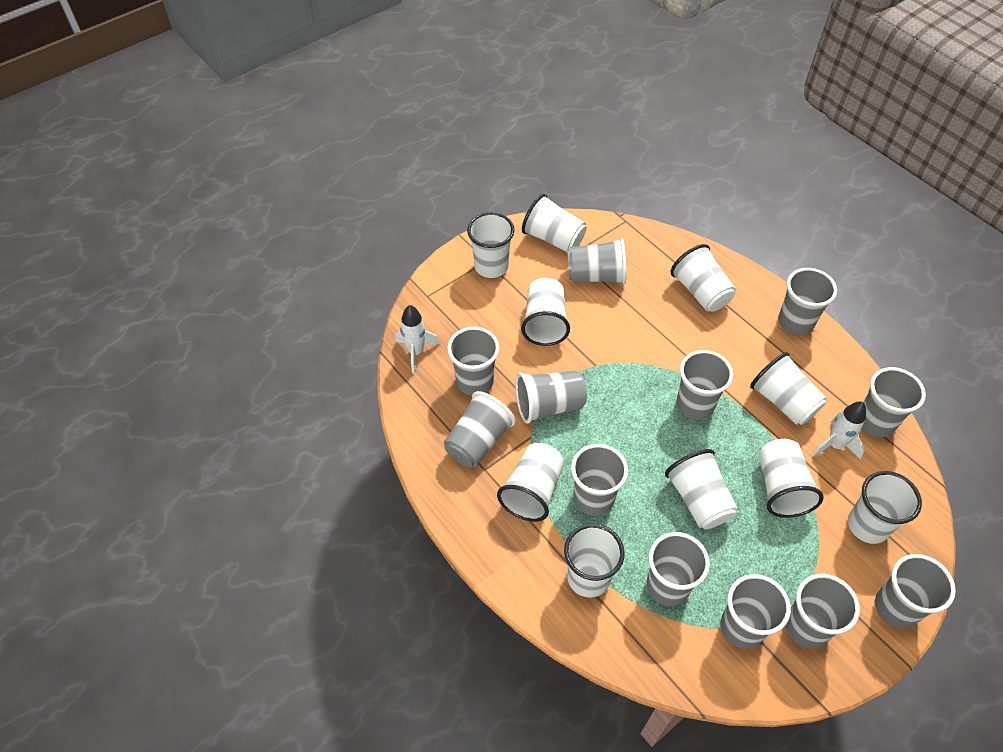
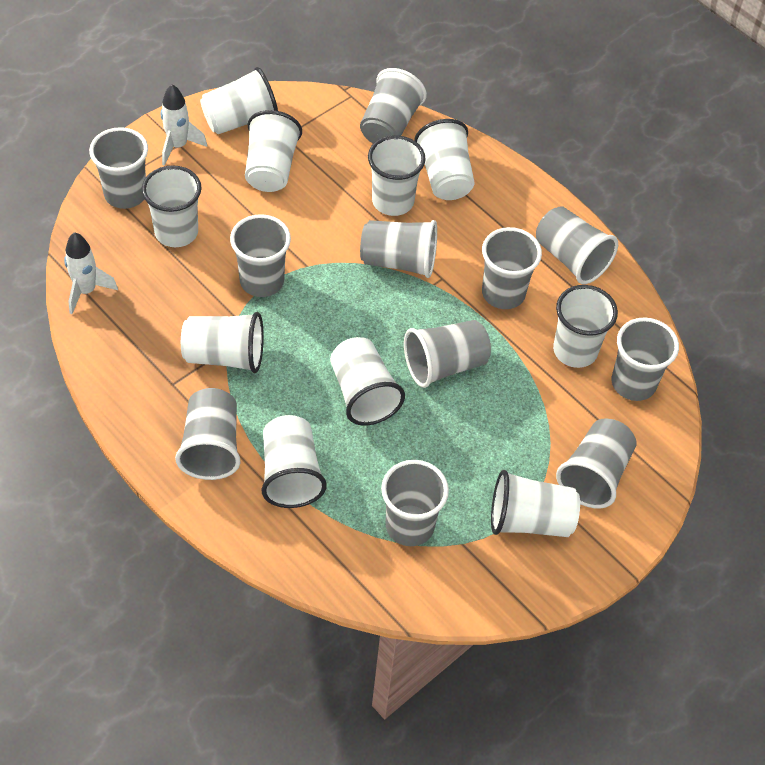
grey cup: [444,391,516,467] [447,327,500,396] [516,371,587,424] [567,238,626,284] [571,444,628,516] [647,532,710,606] [676,350,733,420] [721,574,791,649] [778,268,837,335] [785,574,860,648] [862,367,926,438] [875,554,956,628] = 12 -> [89,127,148,209] [175,388,240,480] [230,214,291,297] [360,68,427,144] [360,220,437,278] [381,460,449,546] [404,320,491,388] [482,227,542,309] [536,206,618,284] [556,419,637,508] [612,317,679,401] = 11

